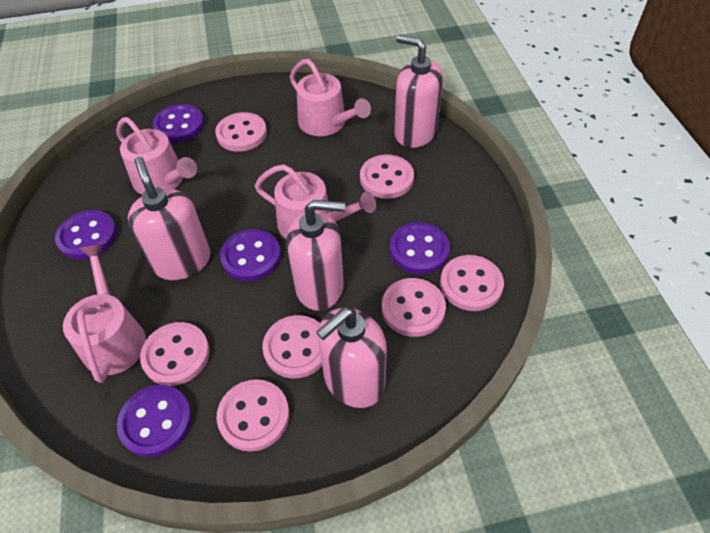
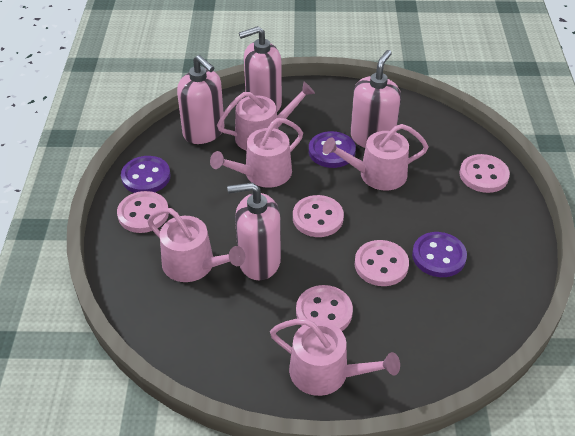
pink button: [140,322,210,386] [215,112,267,152] [217,379,289,452] [262,315,322,379] [360,154,414,199] [382,278,446,337] [440,255,504,311] = 7 -> [117,191,169,233] [293,195,344,237] [296,285,353,331] [355,240,409,286] [460,154,510,193] = 5
pink watering can: [63,244,146,383] [116,117,197,194] [254,164,376,239] [290,59,371,136] = 4 -> [147,208,245,282] [210,118,303,188] [217,82,315,151] [270,318,400,396] [323,124,429,191] = 5
purple button: [55,210,117,260] [117,385,192,457] [153,104,204,142] [220,229,281,281] [390,222,450,274] = 5 -> [121,156,171,193] [309,131,356,168] [412,232,467,277] = 3

